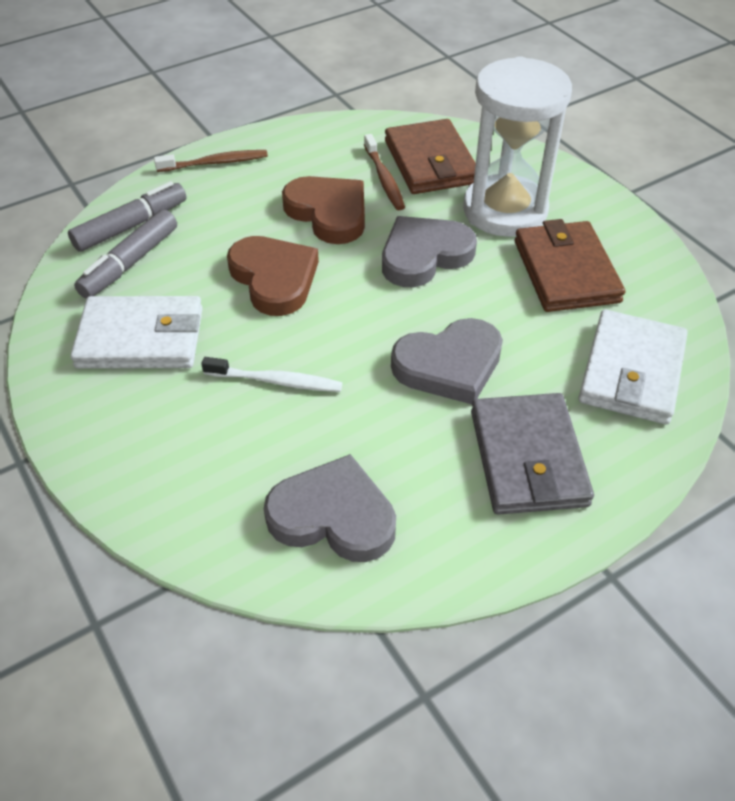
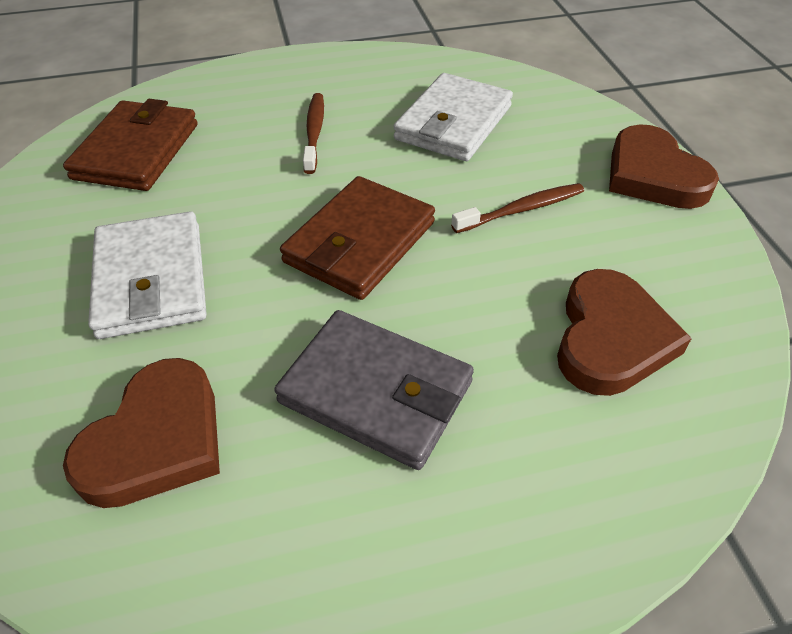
brown heart: [227,236,319,316] [282,176,365,244] = 2 -> [63,358,220,508] [557,269,692,396] [609,124,719,209] = 3
grey heart: [264,454,396,562] [382,216,477,287] [391,318,503,404] = 3 -> none = 0
grey marker: [68,181,186,252] [74,209,177,299] = 2 -> none = 0
white hourglass: [463,56,572,237] = 1 -> none = 0
white toothbrush: [201,357,343,392] = 1 -> none = 0

